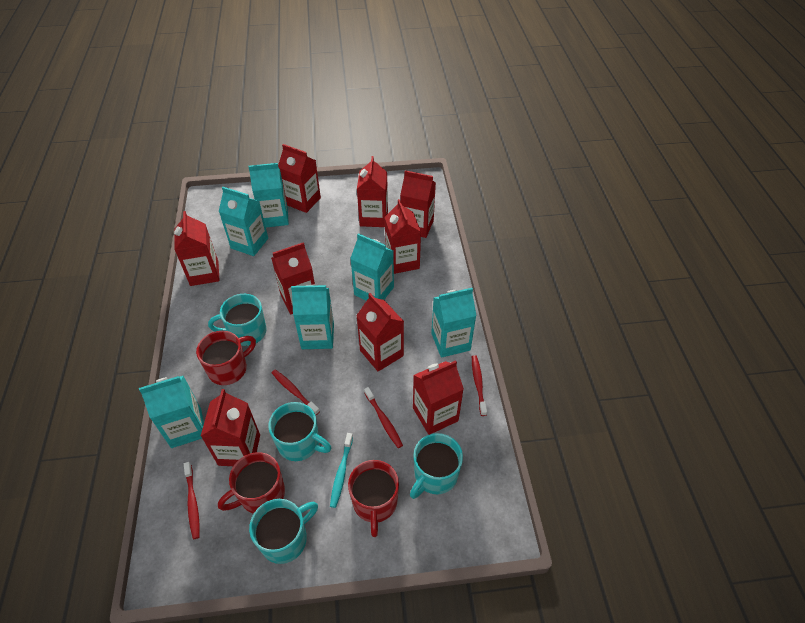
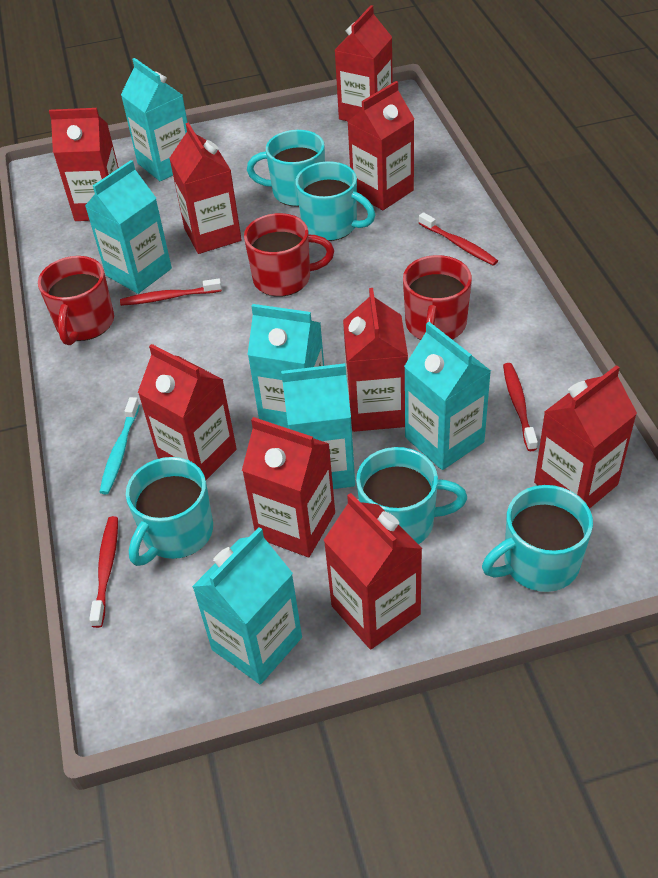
turquoise mug: [208,294,267,346] [249,499,318,564] [268,402,331,461] [410,433,463,499] = 4 -> [126,457,213,566] [247,130,325,207] [295,161,375,241] [356,447,467,544] [482,485,593,592] = 5

